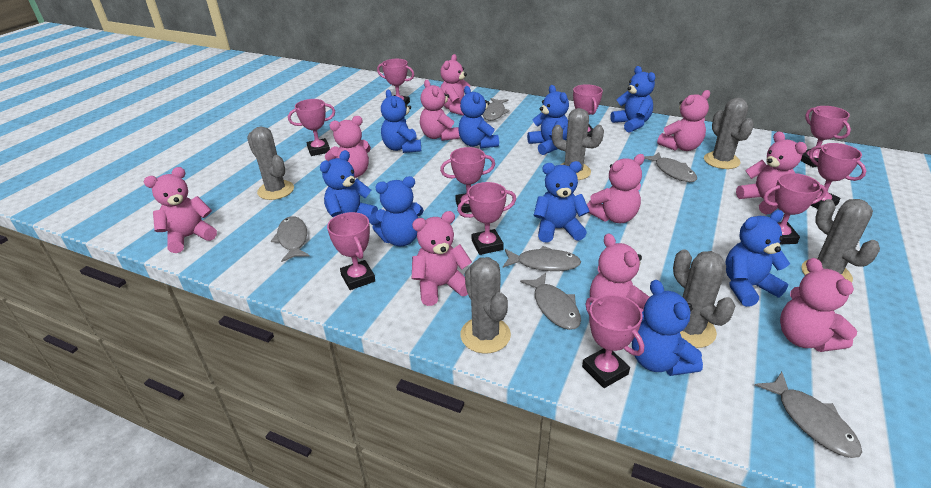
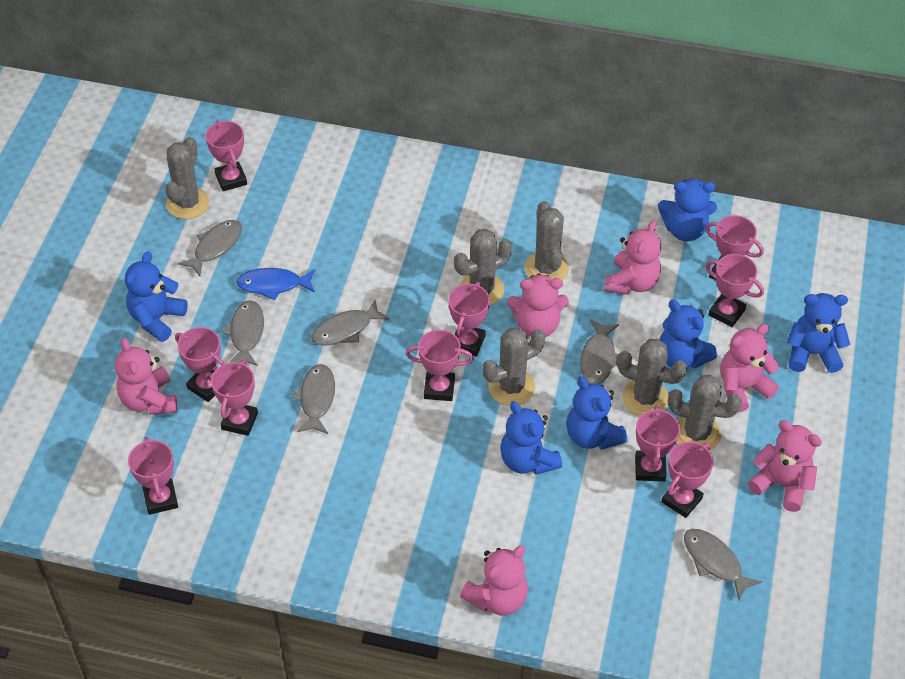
blue fish: none = 0 -> [236,268,315,300] = 1
blue teddy bear: [320,150,378,219] [369,176,424,246] [381,90,421,153] [458,86,499,149] [527,85,569,155] [533,161,590,243] [610,66,655,133] [632,280,703,376] [725,210,790,307] = 9 -> [125,251,188,342] [500,401,562,475] [566,376,628,450] [658,179,717,242] [660,300,717,369] [787,293,850,373] = 6
pink teddy bear: [144,167,217,253] [325,116,371,178] [412,211,472,306] [420,80,460,141] [440,54,470,116] [587,154,645,223] [590,233,650,312] [657,90,710,151] [736,131,807,215] [780,258,857,352] = 10 -> [115,338,177,415] [460,546,528,615] [507,273,569,337] [604,221,661,295] [720,324,779,413] [748,420,822,512] = 6

